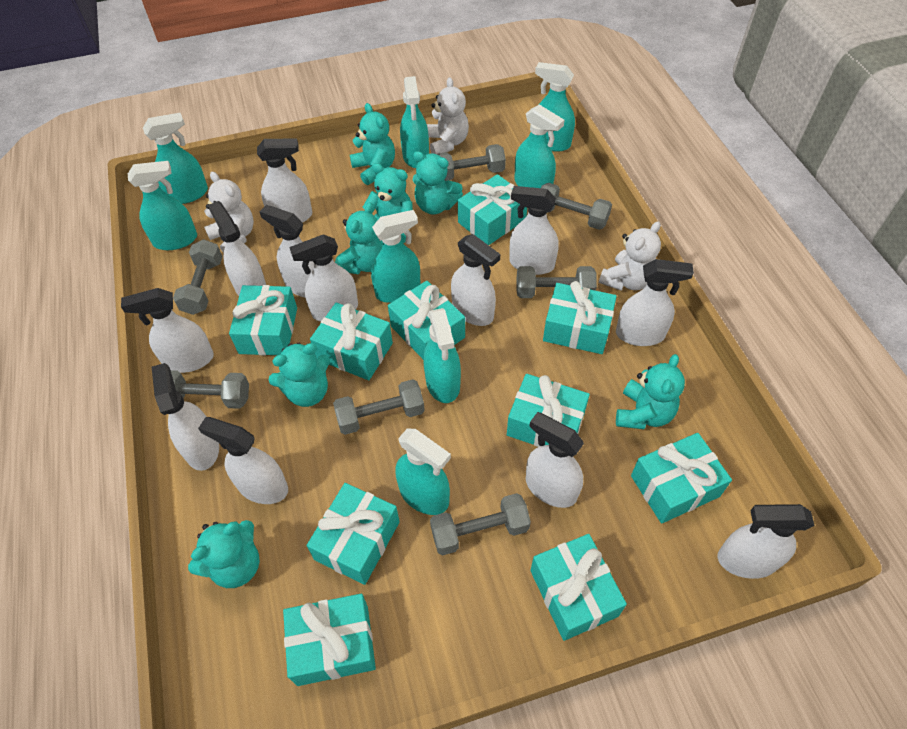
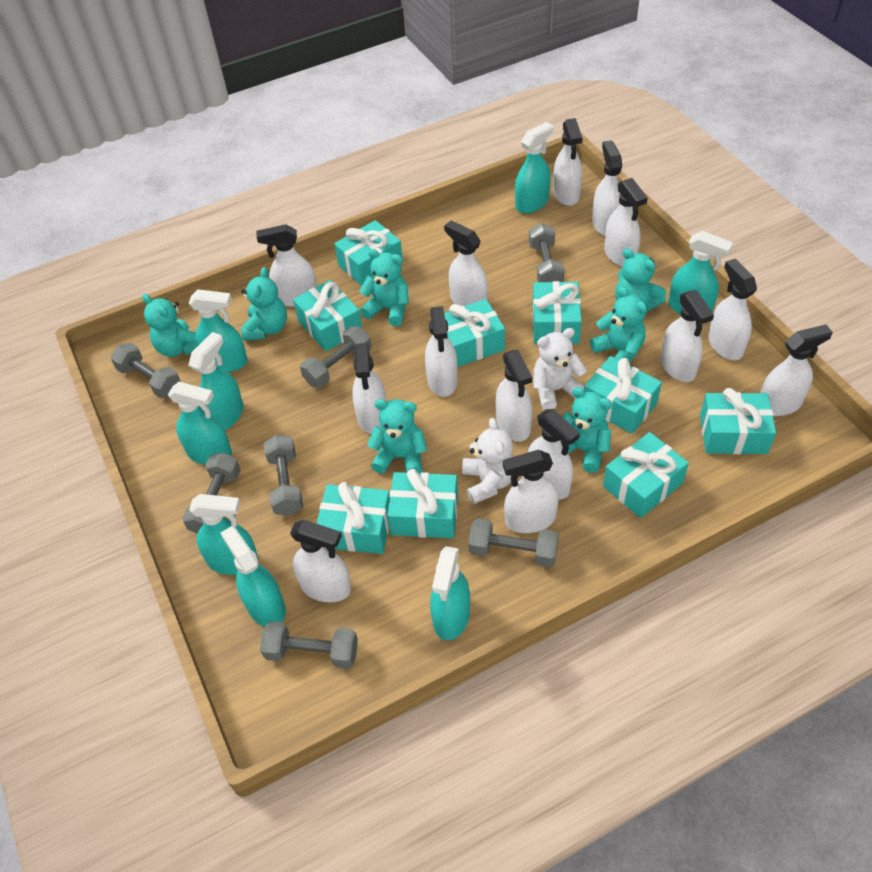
turquoise gift: [229,285,297,355] [283,594,376,686] [307,483,400,585] [310,302,393,380] [388,281,465,360] [458,174,527,245] [507,374,590,447] [530,534,627,641] [543,281,617,354] [631,433,732,524] = 10 -> [293,280,362,352] [316,482,390,554] [334,220,403,286] [387,469,458,538] [444,299,505,367] [532,281,582,344] [584,356,662,434] [603,432,689,518] [700,388,776,454] = 9
white spray bottle: [121,288,214,373] [152,363,219,471] [198,417,288,504] [208,201,266,296] [257,138,312,223] [259,205,314,298] [289,234,358,321] [451,234,500,326] [509,186,559,275] [526,412,584,508] [616,259,694,346] [718,504,815,579] = 12 -> [257,224,317,307] [290,519,351,602] [352,343,386,434] [425,306,458,397] [444,220,488,306] [496,350,532,442] [503,450,559,533] [528,409,580,500] [553,118,583,206] [592,140,622,236] [604,178,648,267] [660,290,714,382] [708,259,757,360] [761,325,833,416] = 14
white teddy bear: [204,172,254,253] [427,77,469,154] [599,221,661,291] = 3 -> [462,418,514,504] [534,328,587,410] = 2

